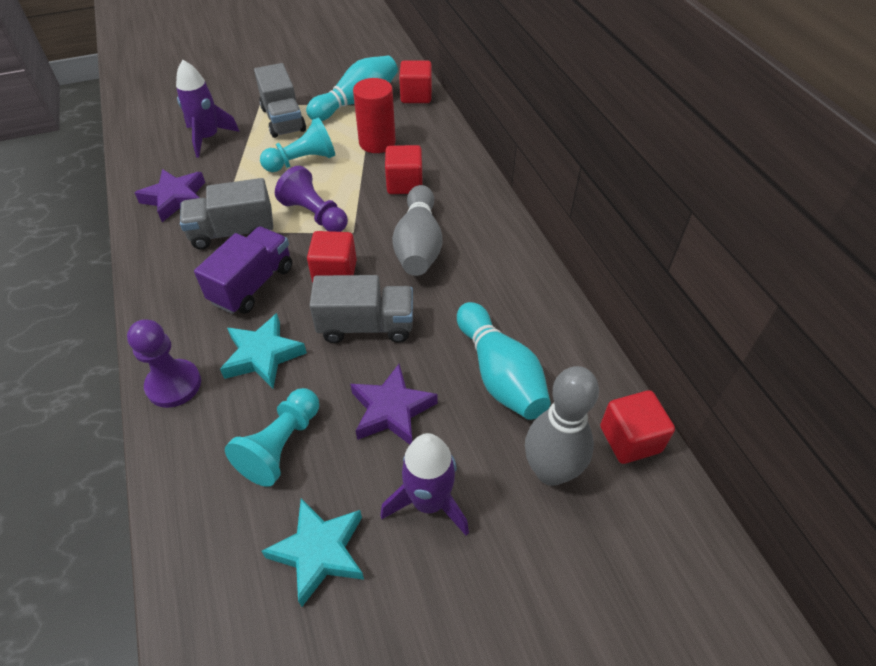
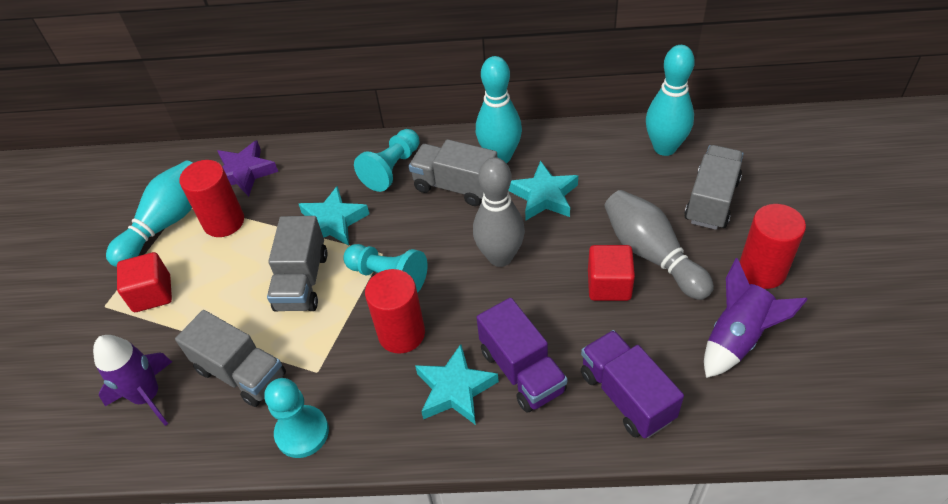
grey truck: [180,178,273,249] [254,63,306,138] [309,275,413,343] = 3 -> [175,310,286,407] [267,216,328,311] [409,139,497,206] [684,145,744,230] = 4
purple pawn: [127,319,201,408] [275,166,348,232] = 2 -> none = 0
purple star: [135,169,205,222] [350,364,437,444] = 2 -> [217,140,278,197] = 1
purple truck: [194,226,292,314] = 1 -> [476,298,567,412] [581,330,684,438] = 2
red cube: [307,231,357,283] [385,145,423,194] [399,60,432,103] [600,390,675,464] = 4 -> [117,252,172,312] [588,245,635,301] = 2
red cylinder: [353,78,396,153] = 1 -> [179,160,244,237] [365,269,425,354] [740,204,806,289] = 3
turquoise bowling pin: [306,55,398,121] [457,302,551,420] = 2 -> [106,160,192,267] [476,56,522,163] [646,45,695,156] = 3
turquoise pawn: [225,388,319,487] [260,118,335,172] = 2 -> [264,378,329,458] [343,244,428,293] [354,129,419,192] = 3
turquoise star: [220,313,307,389] [261,498,364,607] = 2 -> [299,186,369,246] [415,344,499,425] [509,161,578,220] = 3

